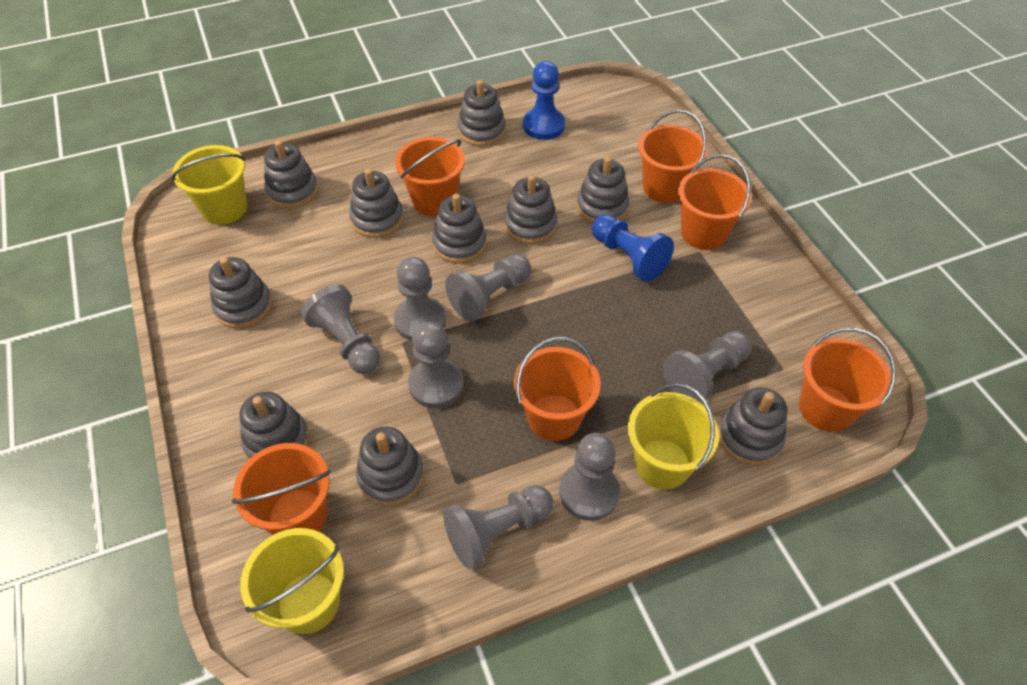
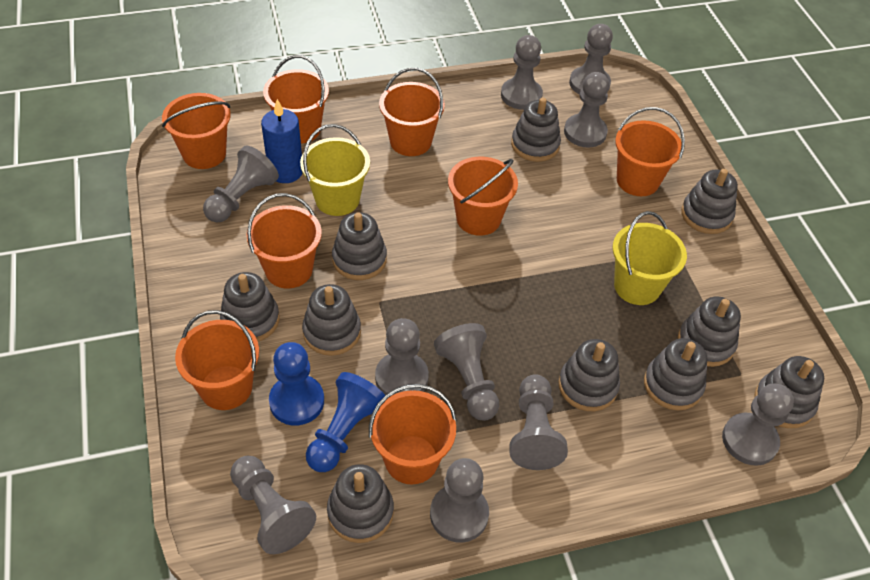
blue candle: none = 0 -> [261,99,302,183] = 1
grey pawn: [301,284,380,374] [394,257,446,341] [408,322,464,408] [443,485,553,569] [445,254,531,322] [559,433,620,521] [663,331,751,403] = 7 -> [203,146,279,223] [230,456,316,554] [375,318,429,395] [430,458,489,543] [434,323,499,421] [501,35,543,110] [509,374,568,470] [564,72,609,148] [569,24,613,95] [722,383,794,466] = 10
orange bucket: [232,443,331,535] [395,137,465,216] [514,337,601,441] [638,110,708,203] [678,154,751,250] [799,328,896,432] = 6 -> [162,93,231,169] [175,310,259,410] [246,193,322,288] [263,55,329,144] [369,384,457,485] [379,68,445,156] [448,157,518,236] [615,107,685,196] = 8
yellow bucket: [172,145,247,225] [240,528,344,634] [628,383,719,489] = 3 -> [300,124,370,216] [613,211,687,305] = 2

